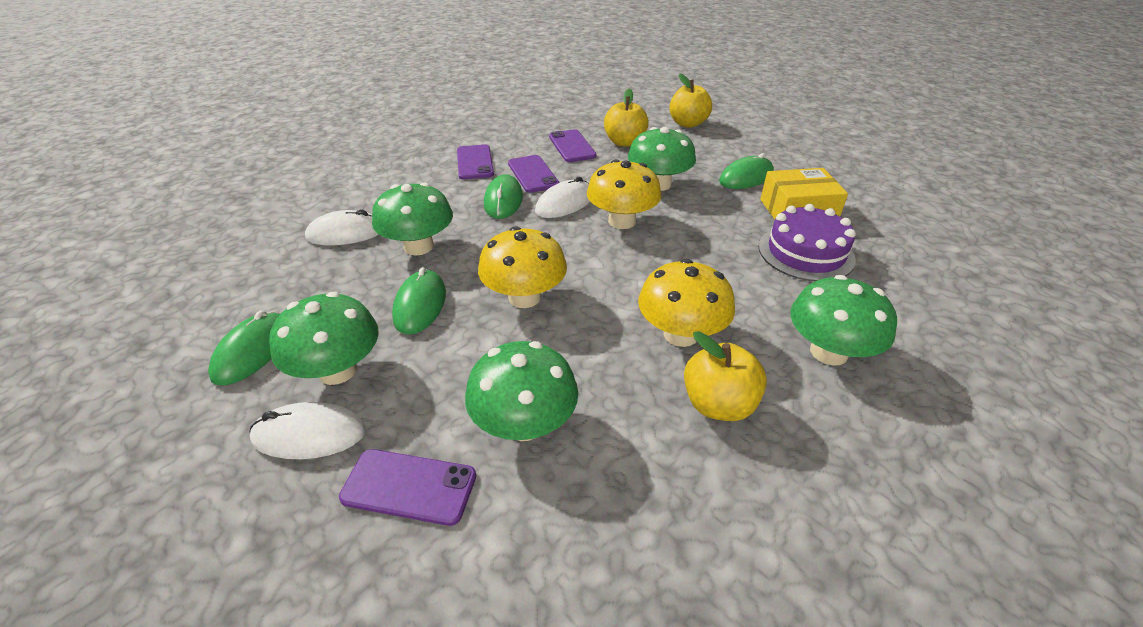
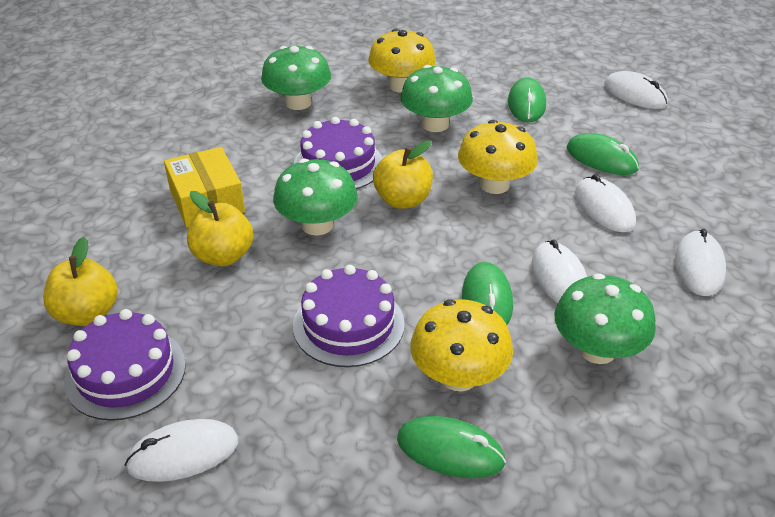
green mushroom: [269,292,379,385] [372,182,453,256] [465,341,578,441] [628,127,696,191] [790,275,897,366] = 5 -> [261,46,331,110] [273,158,358,236] [400,65,473,132] [555,273,656,364] = 4
purple cake: [759,204,856,281] = 1 -> [64,309,186,421] [293,265,405,367] [294,117,383,189] = 3
purple phone: [339,449,476,526] [457,144,494,180] [508,155,560,193] [549,129,597,162] = 4 -> none = 0
white mouse: [249,402,366,459] [305,209,379,245] [535,177,590,218] = 3 -> [125,419,238,482] [532,240,587,303] [575,174,636,232] [604,71,668,109] [675,229,726,296] = 5

